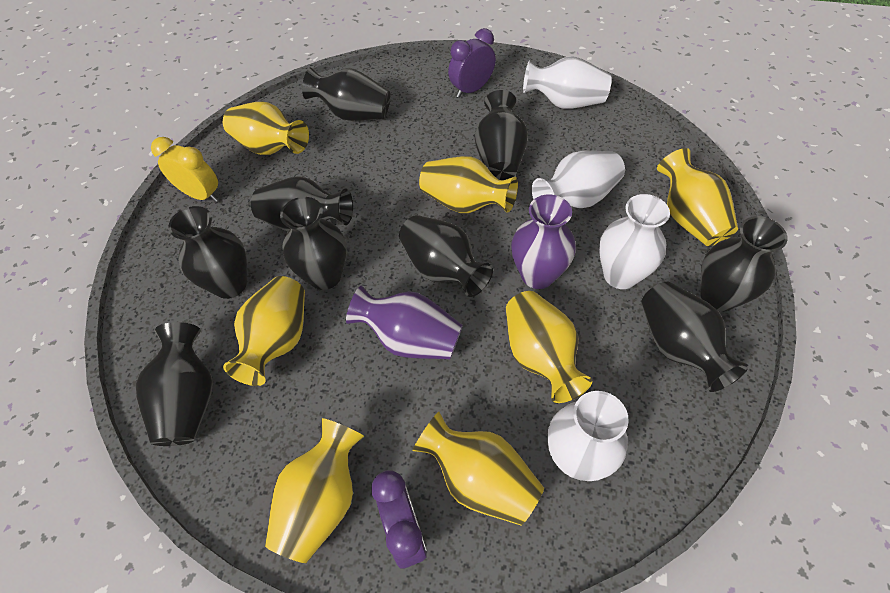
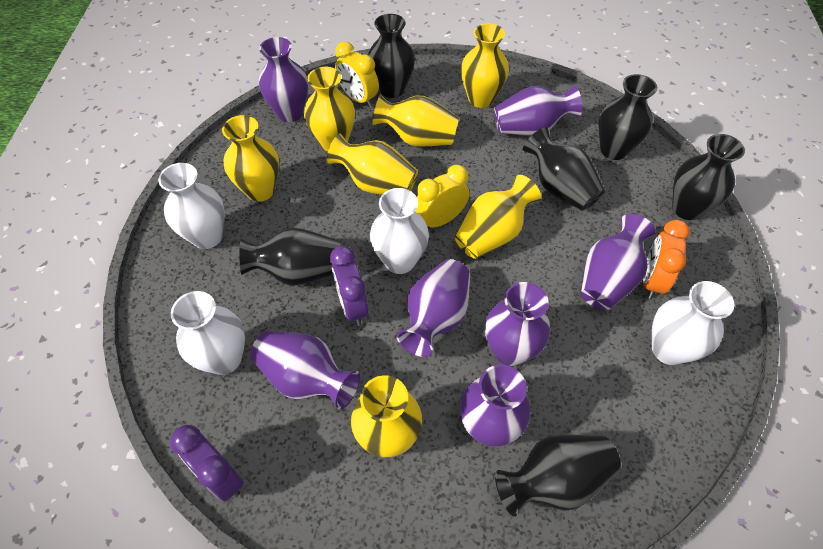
black vase: [136,322,213,446] [168,206,247,299] [251,176,353,232] [280,197,347,290] [302,68,390,121] [399,215,493,297] [475,90,528,180] [641,282,749,392] [700,216,788,312] = 9 -> [239,227,340,286] [368,14,415,98] [495,435,621,517] [523,127,605,211] [598,74,657,160] [672,134,745,220] = 6
orange clock: none = 0 -> [643,220,690,299] = 1
purple vase: [346,286,463,359] [511,195,576,289] = 2 -> [251,330,360,410] [259,37,308,122] [397,259,471,357] [460,365,531,446] [485,282,550,366] [494,86,582,136] [581,214,656,310] = 7
yellow clock: [151,137,218,202] = 1 -> [335,41,379,108] [415,165,469,228] = 2

